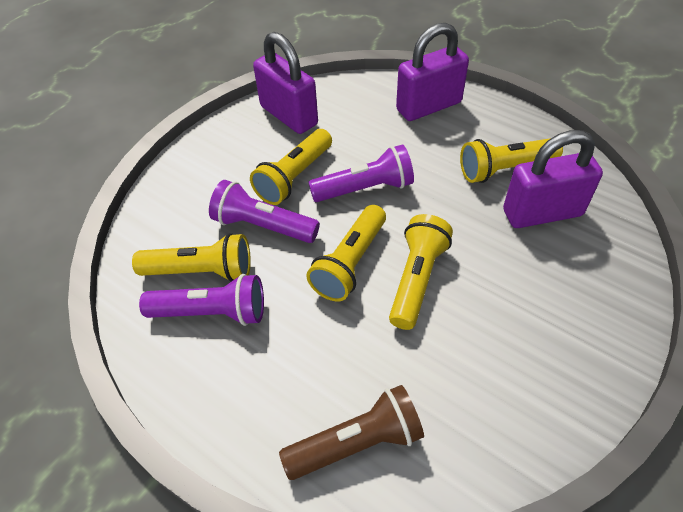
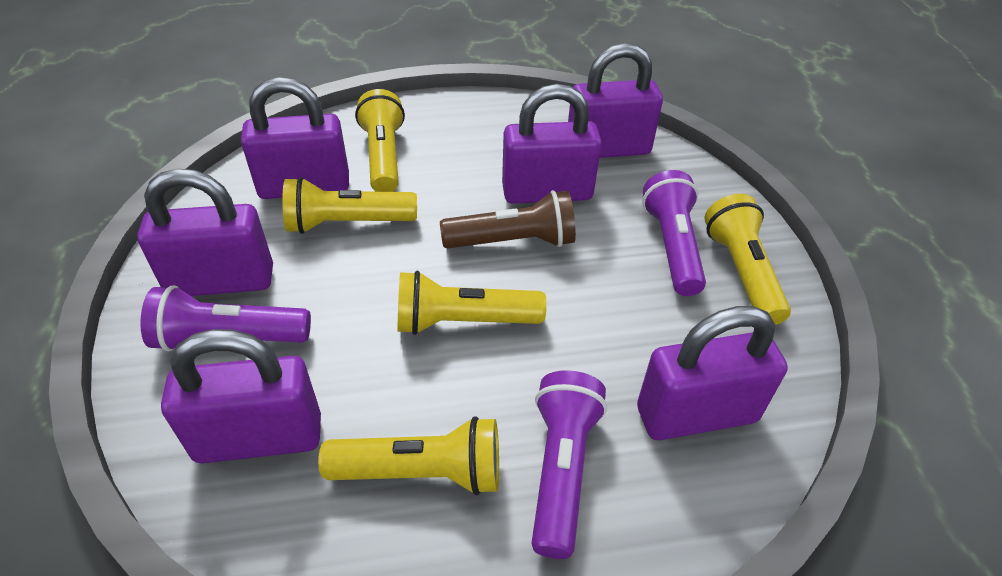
purple padlock: [253,32,318,134] [396,23,469,121] [503,130,603,228] = 3 -> [137,169,273,296] [161,329,321,463] [241,77,349,199] [502,84,602,204] [568,43,663,158] [637,306,788,440] = 6

